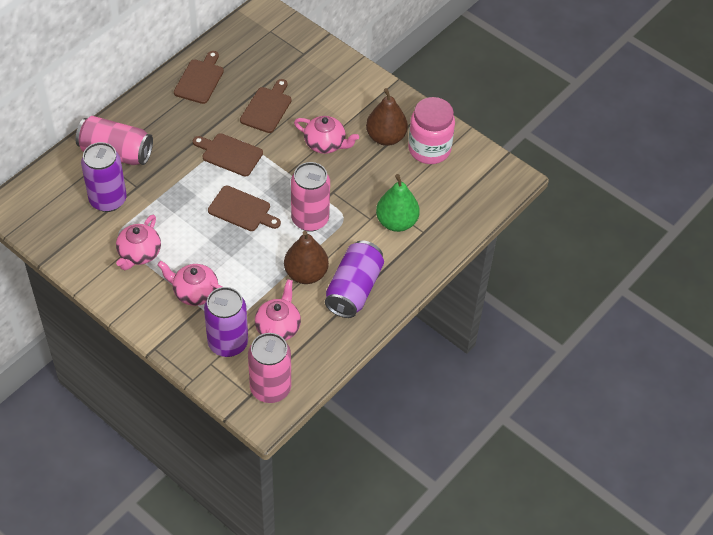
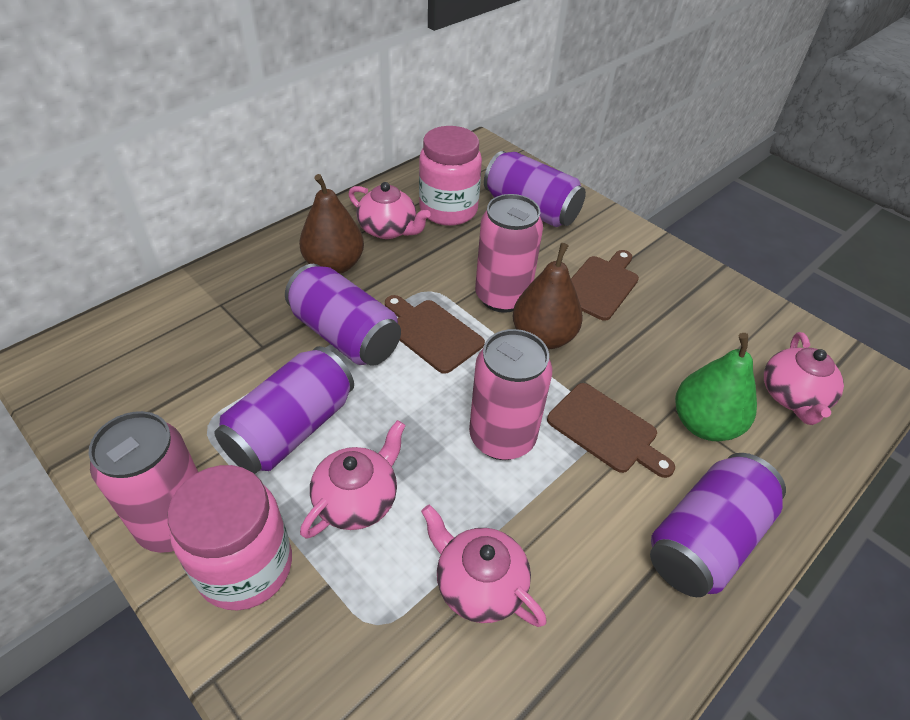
brown cutting board: [174,51,224,104] [193,133,263,176] [208,186,281,231] [240,79,292,133] = 4 -> [385,295,485,374] [547,383,675,478] [571,250,639,321] = 3
pink jar: [408,97,455,164] = 1 -> [168,465,292,611] [419,126,482,226] = 2
purple can: [81,142,127,212] [204,287,248,357] [325,240,384,318] = 3 -> [214,346,354,474] [285,264,401,366] [484,151,586,227] [650,453,786,597] = 4

